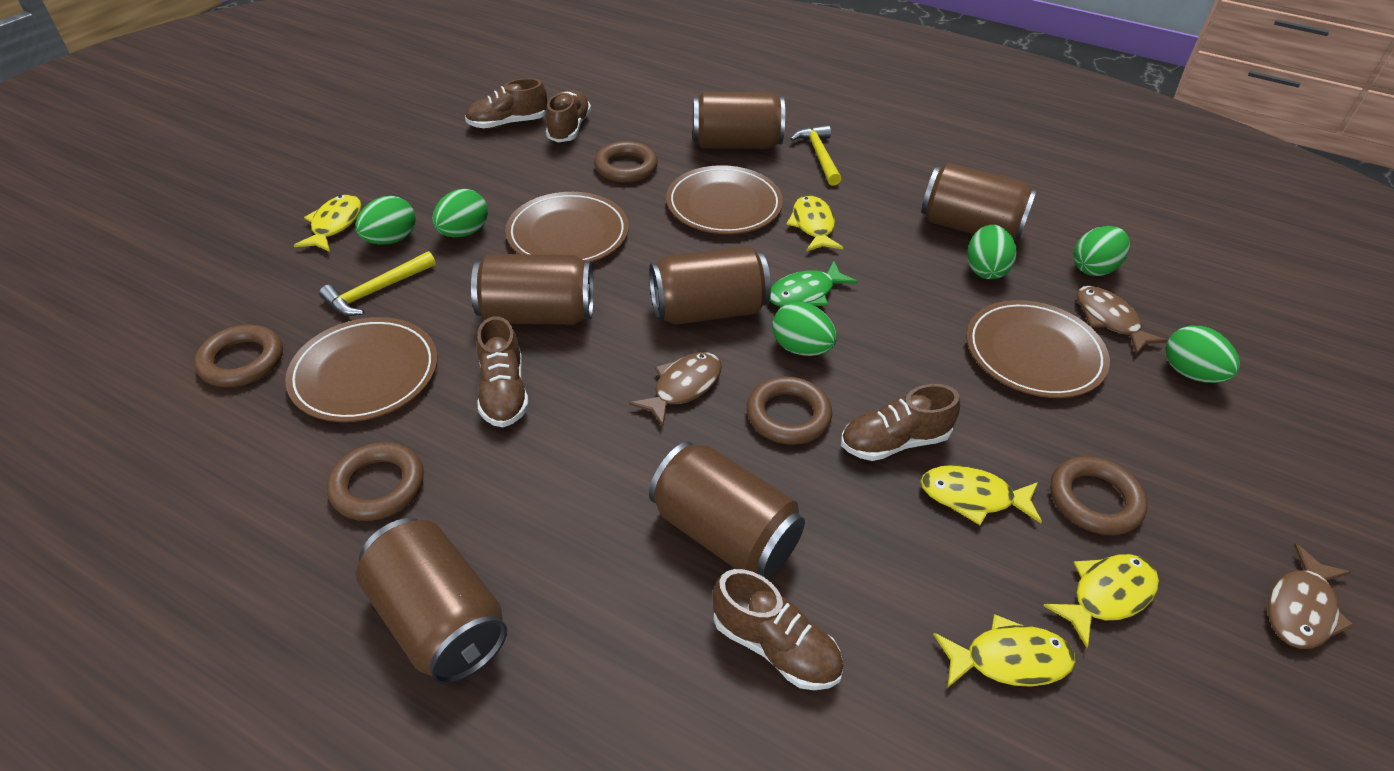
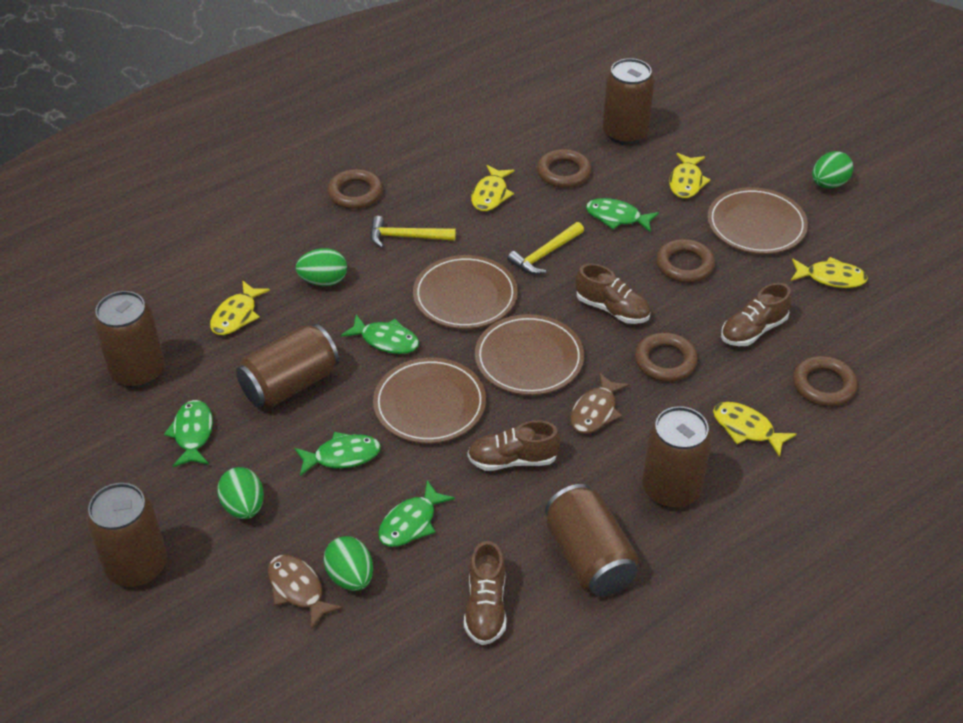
brown fish: [629,352,722,427] [1077,286,1168,354] [1268,543,1354,649] = 3 -> [268,555,343,630] [570,372,630,434] = 2
brown shoe: [465,78,547,129] [477,316,529,427] [546,90,591,142] [712,569,843,690] [841,384,960,461] = 5 -> [464,541,507,645] [467,420,561,471] [575,264,650,324] [721,283,792,346] = 4
green egg: [355,196,416,244] [432,189,488,237] [772,301,837,356] [967,225,1017,279] [1073,226,1130,276] [1166,326,1240,383] = 6 -> [217,467,264,519] [296,248,347,286] [323,536,373,591] [812,151,853,188] = 4
green fish: [770,261,858,307] = 1 -> [164,400,213,467] [294,432,381,476] [341,315,419,354] [378,480,455,547] [586,198,659,233] = 5

